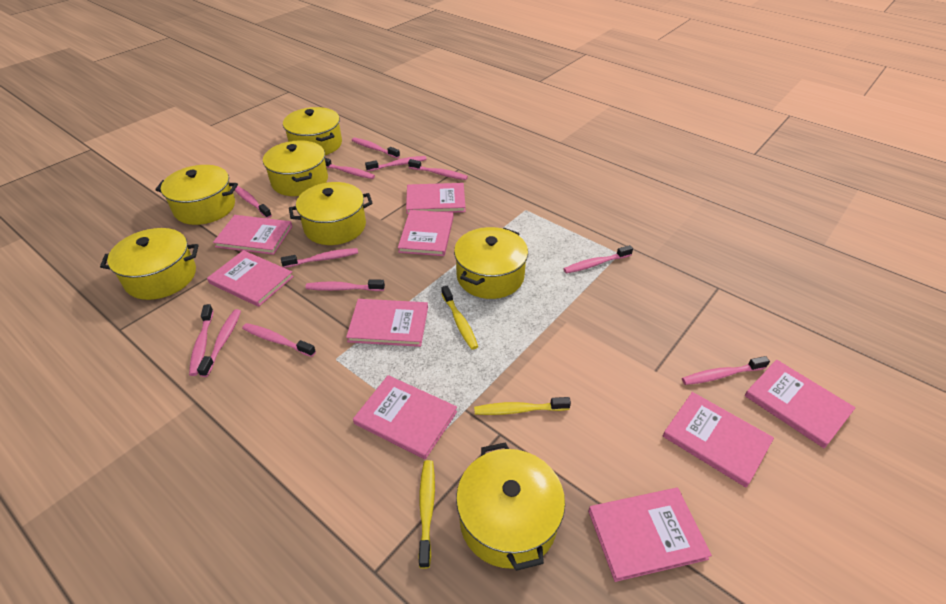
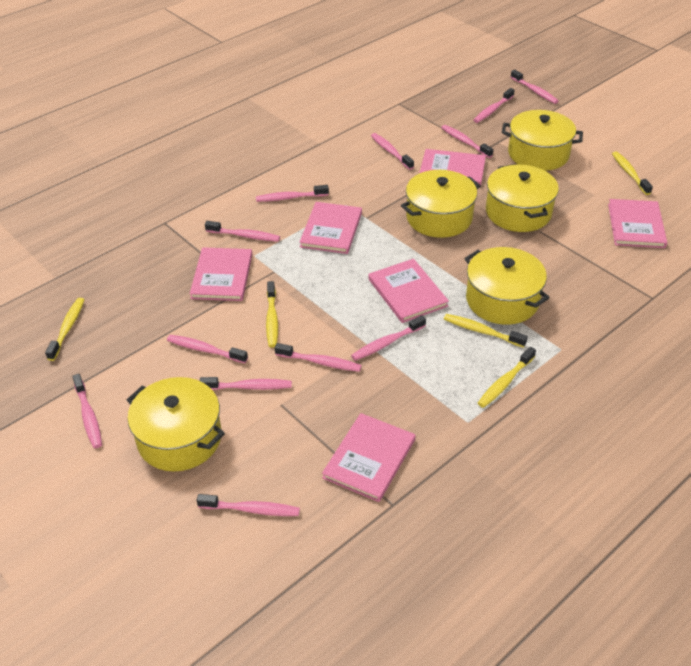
pink book: [207,250,294,307] [213,215,292,255] [346,299,428,347] [353,375,457,459] [398,210,454,256] [406,183,466,214] [588,488,712,582] [663,392,774,487] [745,360,855,448] = 9 -> [190,247,252,301] [300,202,362,254] [322,413,416,502] [368,259,449,323] [419,149,486,187] [608,199,667,248] = 6
yellow pot: [100,228,198,300] [155,165,238,225] [263,140,328,196] [283,107,342,155] [289,182,373,245] [454,227,528,299] [456,442,565,571] = 7 -> [127,377,225,471] [401,170,481,238] [464,247,550,325] [486,164,559,232] [502,110,583,171] = 5
yellow toothbrush: [418,460,435,569] [441,286,478,350] [474,397,571,415] = 3 -> [45,298,84,361] [266,281,278,348] [444,314,528,348] [478,347,536,408] [612,151,653,195] = 5

